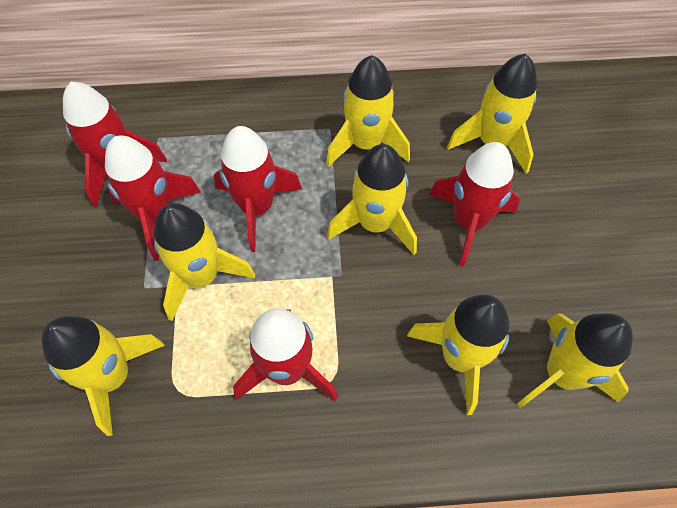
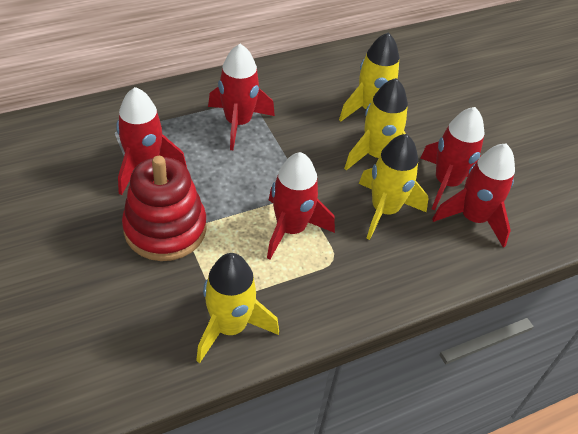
red stacking toy: none = 0 -> [122,156,207,261] = 1
yellow rocket: [42,316,165,436] [154,203,255,321] [326,55,410,167] [327,144,417,255] [407,295,509,415] [447,54,537,173] [517,313,633,408] = 7 -> [196,253,279,363] [339,32,399,122] [344,78,408,170] [359,134,429,240] = 4

